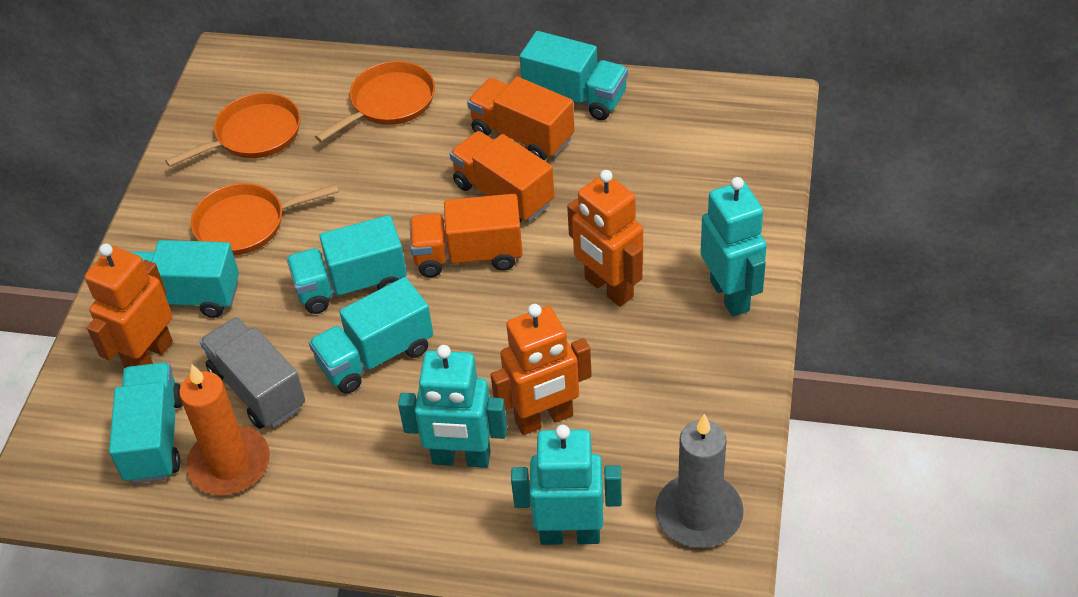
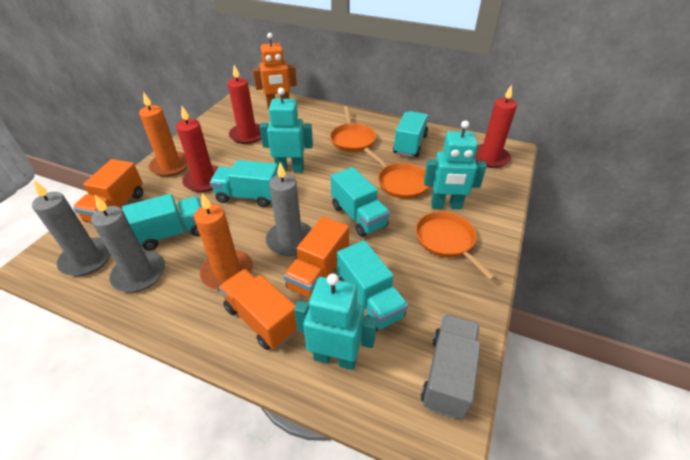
grey candle: [655,414,744,548] = 1 -> [32,180,111,276] [91,195,165,292] [266,163,312,256] = 3
orange candle: [179,365,270,495] = 1 -> [139,92,188,177] [194,193,253,290] = 2
orange robot: [85,243,173,368] [491,304,592,435] [567,170,643,307] = 3 -> [253,33,297,109] = 1
red candle: none = 0 -> [176,106,218,192] [228,65,261,144] [475,85,517,168] = 3

